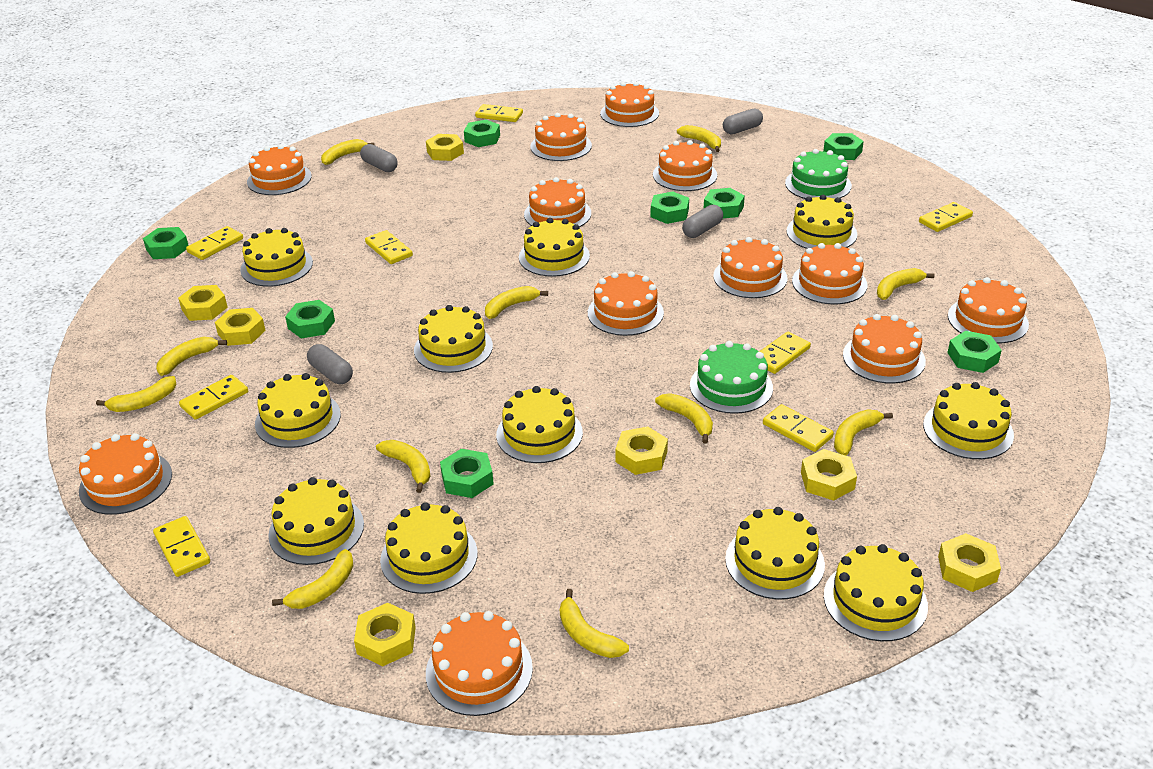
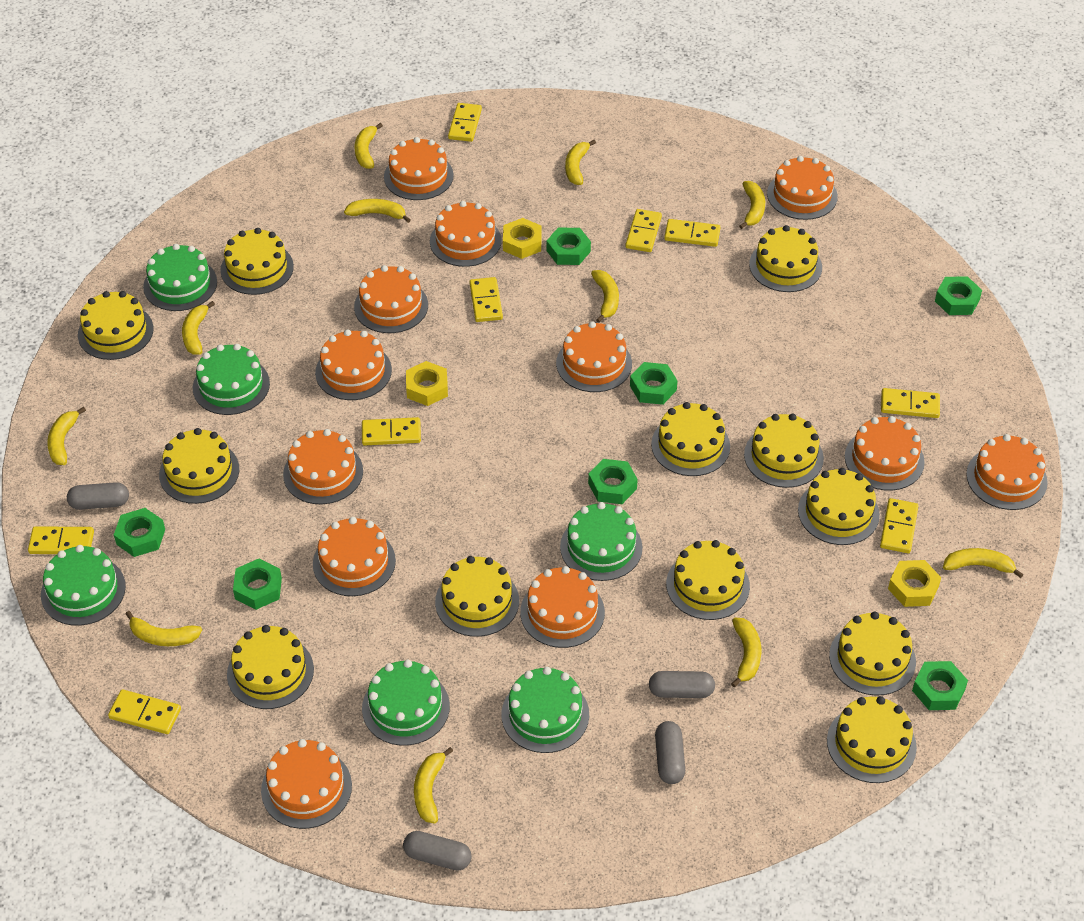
green cake: [690,341,773,414] [785,149,852,199] = 2 -> [41,545,126,626] [143,244,217,311] [193,344,270,415] [362,660,450,746] [501,667,589,753] [560,502,643,581] = 6
green nut: [143,227,189,259] [285,300,335,338] [440,449,494,498] [464,120,500,147] [650,191,689,224] [704,188,745,218] [823,133,864,160] [947,331,1002,373] = 8 -> [114,508,165,557] [233,559,282,610] [546,227,591,265] [588,459,638,504] [630,362,678,405] [912,661,968,710] [935,276,982,315] = 7
yellow cake: [240,228,313,287] [255,373,341,448] [269,477,364,565] [380,503,478,594] [414,305,493,373] [496,386,583,463] [519,218,590,277] [725,507,825,599] [787,195,857,249] [824,544,928,641] [923,382,1014,459] = 11 -> [78,291,154,360] [159,428,239,504] [220,228,294,295] [227,625,314,709] [435,556,519,637] [651,402,730,476] [666,540,750,620] [744,414,824,488] [749,225,822,292] [798,468,880,545] [827,696,917,783] [829,612,916,696] = 12
yellow domino: [153,516,210,577] [179,375,248,420] [186,226,243,260] [365,230,413,264] [475,104,523,122] [759,332,811,374] [763,404,834,452] [919,202,973,232] = 8 -> [28,526,94,554] [108,689,181,734] [362,417,421,446] [448,103,482,142] [470,277,503,322] [626,209,662,252] [664,219,721,247] [880,498,918,553] [881,388,940,418] = 9
yellow nut: [178,285,228,321] [215,308,266,346] [354,603,416,666] [426,134,464,161] [615,426,668,475] [801,449,857,501] [938,533,1001,592] = 7 -> [406,361,448,406] [503,218,542,259] [888,560,941,607] = 3

